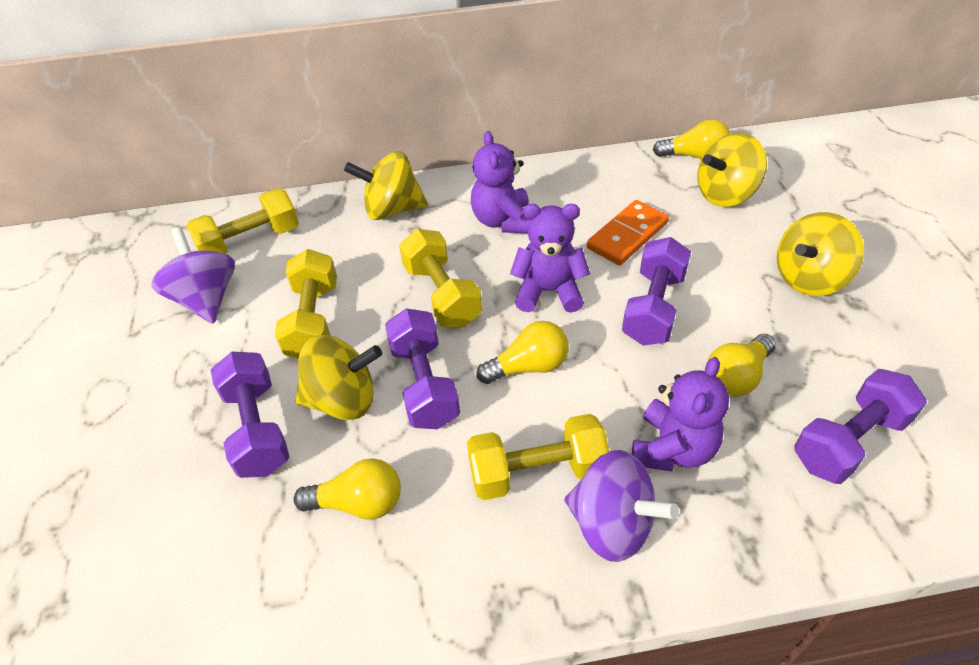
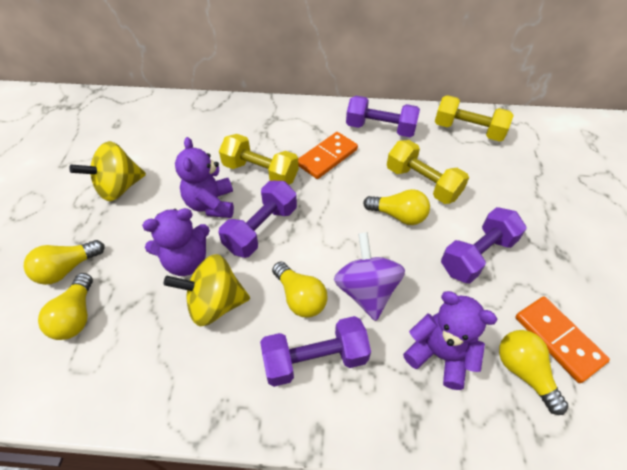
orange domino: [587,200,669,265] = 1 -> [298,132,358,179] [515,296,610,383] = 2
purple spinning top: [151,227,235,324] [564,450,679,562] = 2 -> [334,232,405,321] = 1
yellow dumbbell: [186,188,299,254] [275,249,337,359] [399,229,482,328] [467,414,610,500] = 4 -> [219,134,299,185] [387,140,469,204] [435,95,514,142] = 3
yellow light bulb: [294,458,401,520] [477,321,569,384] [653,119,730,159] [707,334,776,397] = 4 -> [24,240,104,285] [38,273,93,340] [272,262,328,318] [363,189,430,225] [499,330,569,415] = 5
yellow spinning top: [295,335,382,420] [344,151,428,220] [698,133,767,207] [777,212,864,296] = 4 -> [69,141,146,201] [163,254,250,327] = 2

